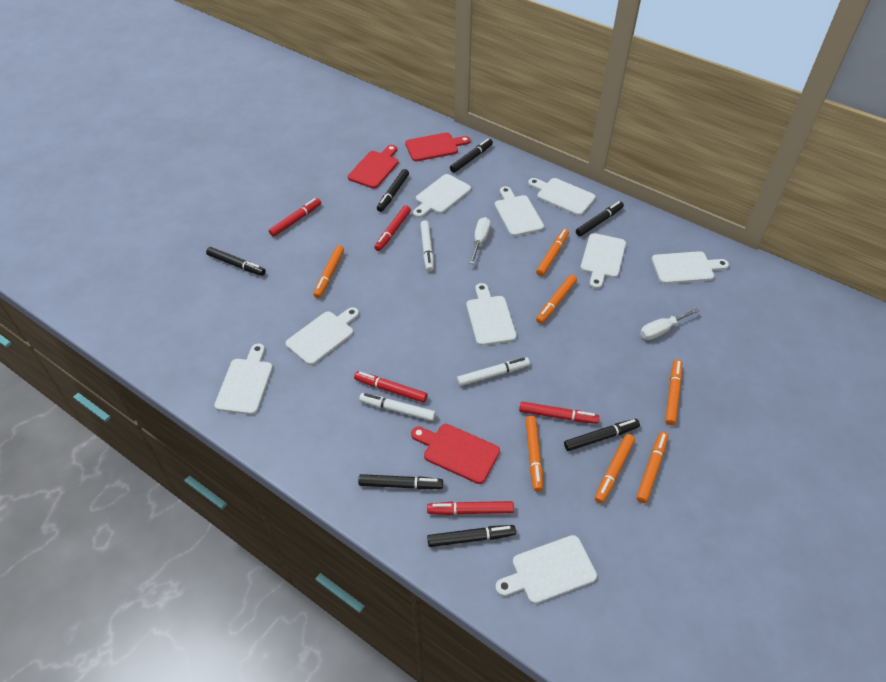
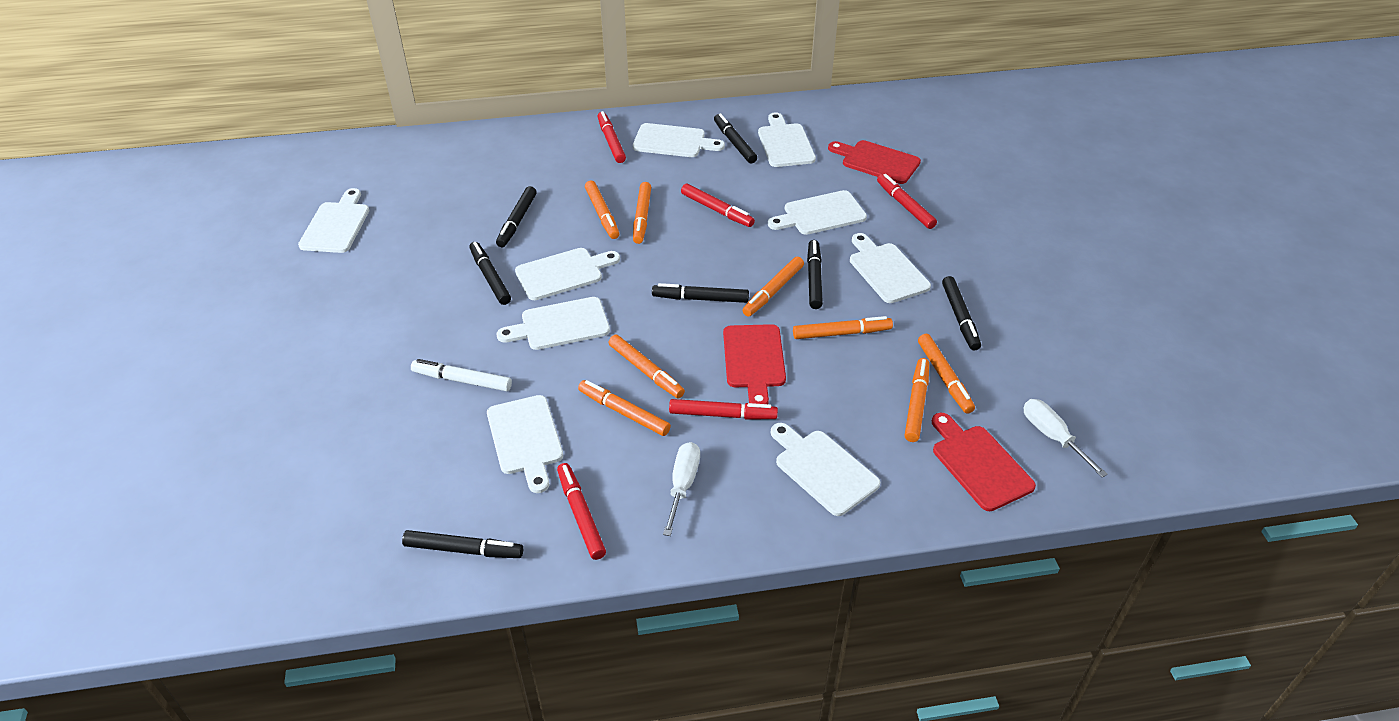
orange marker: [313,245,344,298] [525,416,543,492] [536,229,569,276] [536,275,577,324] [595,434,635,503] [636,432,668,503] [665,359,682,425] = 7 -> [578,380,671,436] [585,181,620,239] [609,335,685,398] [633,182,651,244] [742,257,804,317] [793,316,893,339] [905,358,929,442] [918,334,975,414] = 8
white marker: [359,393,436,421] [420,220,434,272] [457,357,530,386] = 3 -> [411,359,512,391] = 1

